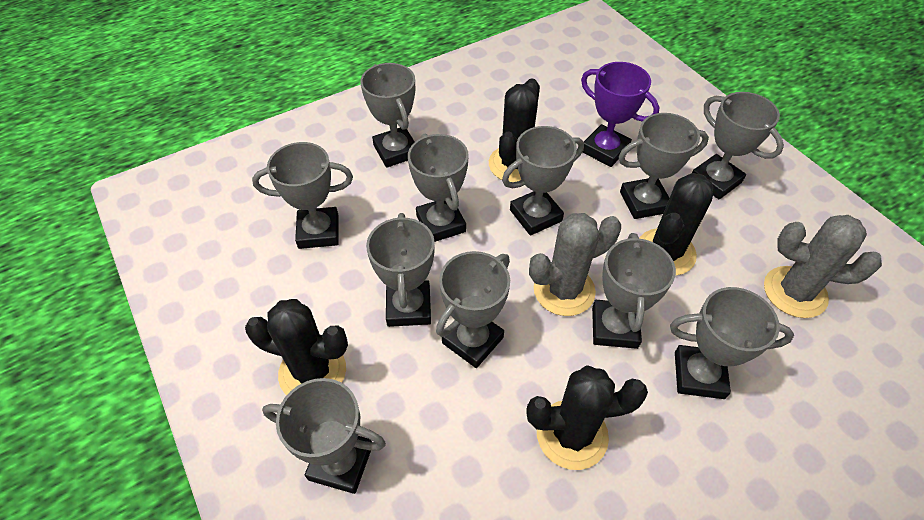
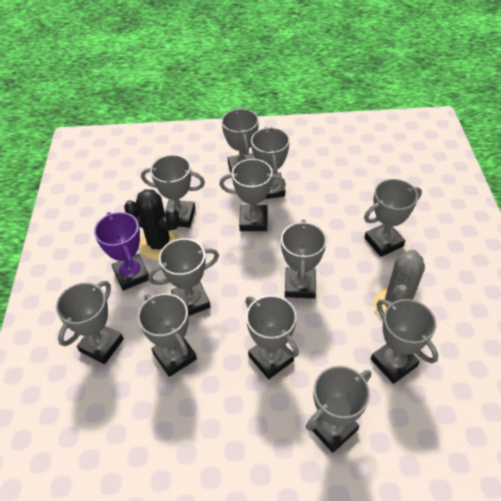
black cactus: [245,299,348,395] [489,78,540,182] [526,365,648,470] [639,173,713,276] = 4 -> [124,189,180,260] = 1
grey cactus: [529,213,621,316] [764,215,882,318] = 2 -> [374,249,425,318] = 1
grey trophy: [252,142,353,249] [262,378,386,494] [360,63,415,168] [366,213,435,327] [408,134,469,242] [436,251,510,368] [502,126,584,236] [592,233,676,349] [619,113,709,219] [670,287,794,399] [692,92,784,199] = 11 -> [56,281,124,364] [138,293,197,377] [141,155,205,228] [148,238,219,316] [220,159,286,231] [221,109,259,174] [246,295,299,379] [251,127,290,199] [281,219,327,299] [306,366,371,453] [364,179,422,257] [371,299,438,384] = 12

